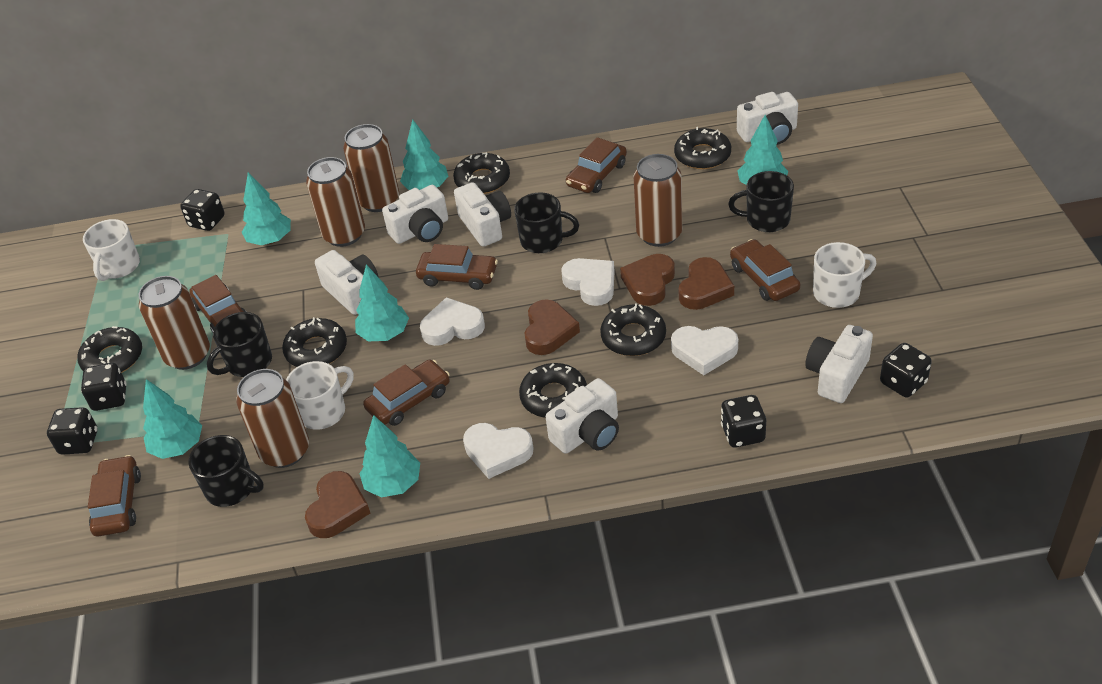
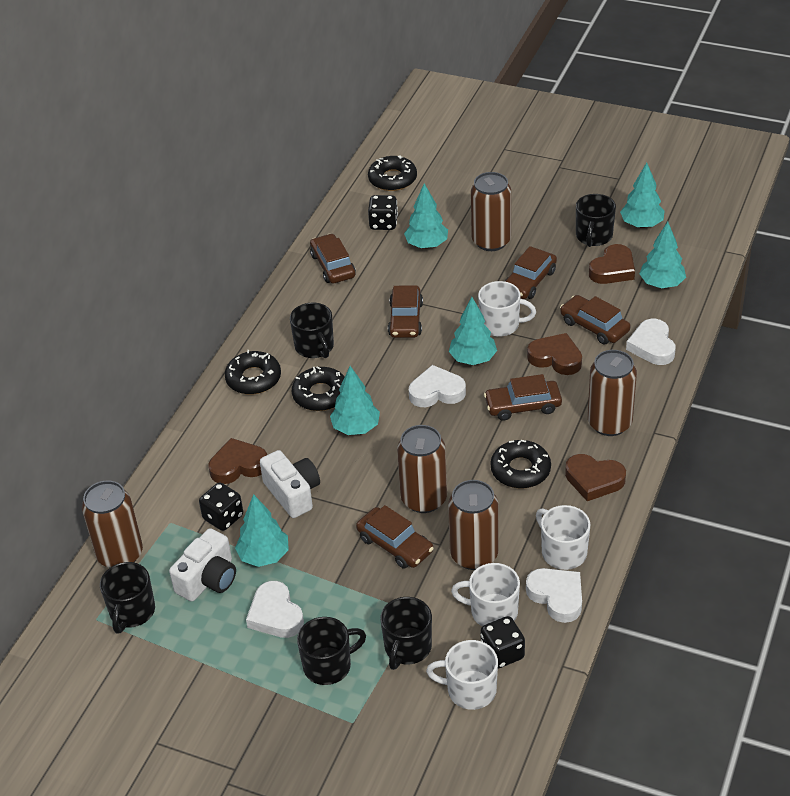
black dice: [47,407,97,455] [81,363,127,411] [180,189,225,231] [721,395,766,448] [880,343,932,398] = 5 -> [199,482,243,531] [368,195,398,230] [480,616,525,668] = 3
black donut: [78,326,142,373] [282,317,347,367] [453,152,510,194] [519,363,587,418] [600,303,666,356] [674,127,731,169] = 6 -> [225,350,281,395] [292,366,344,411] [368,155,417,191] [490,440,551,489] = 4
black mug: [188,435,264,507] [207,312,272,377] [514,193,579,253] [728,171,794,232] = 4 -> [100,562,155,634] [290,303,334,358] [297,617,366,685] [380,597,432,670] [576,194,616,247] = 5
white camera: [315,250,378,315] [382,185,448,244] [454,182,511,247] [546,378,619,454] [737,92,798,145] [805,325,873,403] = 6 -> [169,528,236,601] [260,450,320,518] = 2
white mug: [83,219,140,281] [286,361,354,430] [813,242,876,308] = 3 -> [426,640,498,710] [451,563,520,627] [478,281,536,337] [536,505,590,570] = 4

